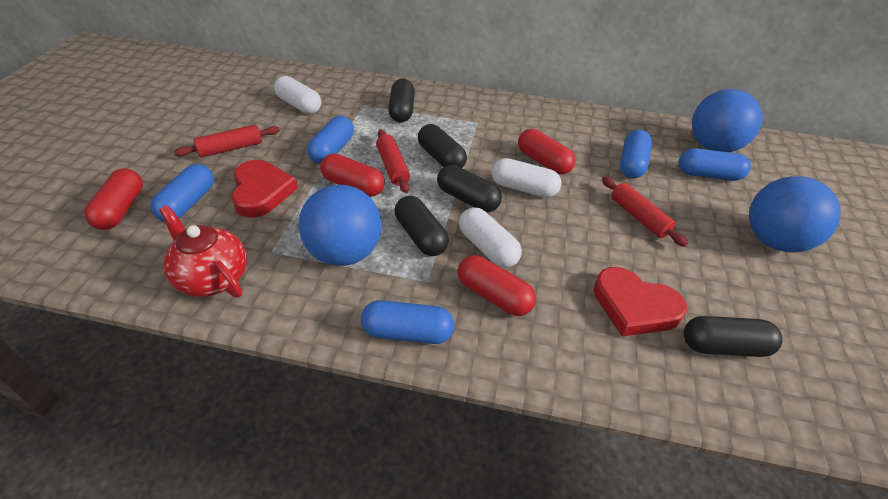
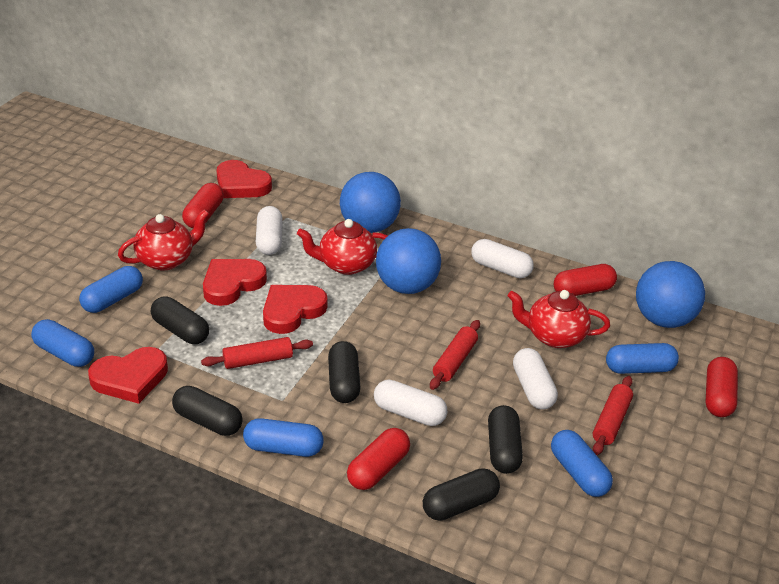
red heart: [231,160,298,218] [593,267,687,337] = 2 -> [88,347,168,404] [203,259,267,306] [216,160,272,198] [263,285,328,334] = 4
red teapot: [159,205,247,298] = 1 -> [118,209,209,270] [297,219,388,275] [508,290,610,348] = 3
white capsule: [274,76,321,114] [459,207,522,268] [491,158,562,198] = 3 -> [256,206,283,255] [374,380,447,426] [471,239,534,278] [513,348,558,409] = 4

